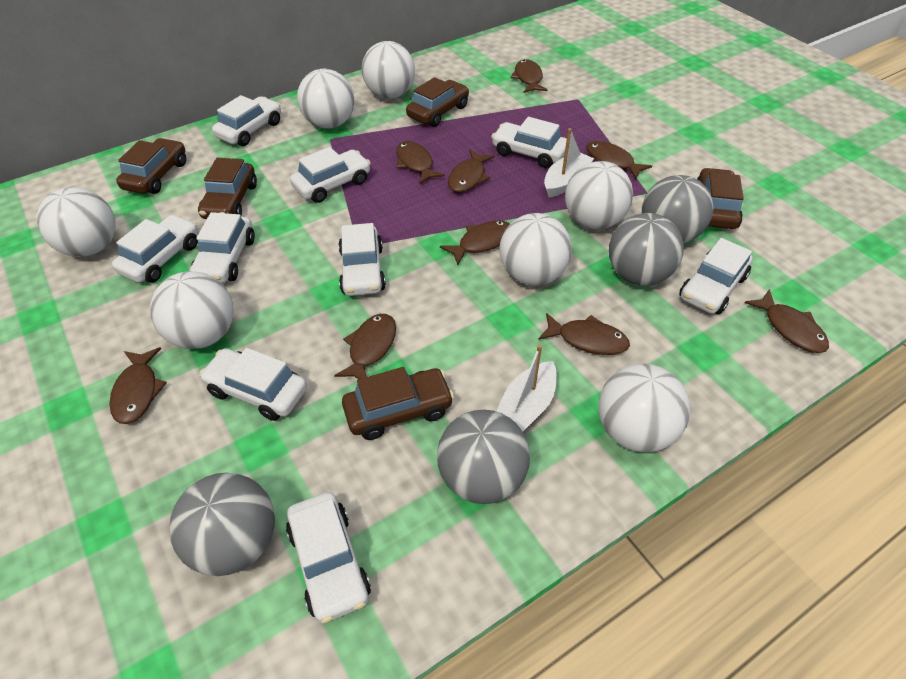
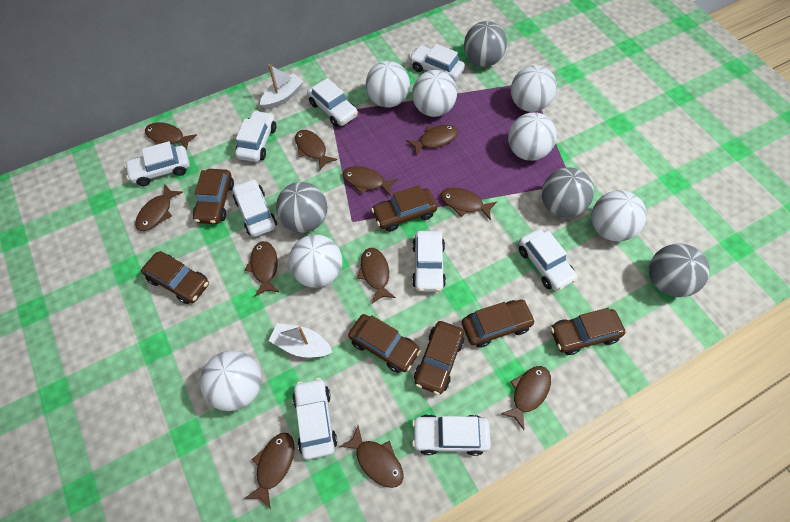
brown car: [116,138,186,194] [198,158,257,219] [342,367,454,440] [406,77,469,127] [697,168,744,229] = 5 -> [141,251,209,304] [193,169,234,224] [348,314,421,373] [371,185,437,232] [414,321,464,395] [462,300,536,348] [550,308,625,355] = 7
brown fish: [110,347,167,424] [334,314,396,379] [396,141,445,184] [440,221,510,265] [448,150,495,192] [511,59,548,93] [538,313,630,355] [586,141,652,179] [745,289,829,353] = 9 -> [135,184,183,231] [145,122,197,150] [244,433,295,510] [245,241,279,296] [295,130,337,170] [339,426,404,488] [343,166,398,196] [357,248,396,303] [406,125,458,156] [440,188,497,220] [501,366,551,430] = 11

